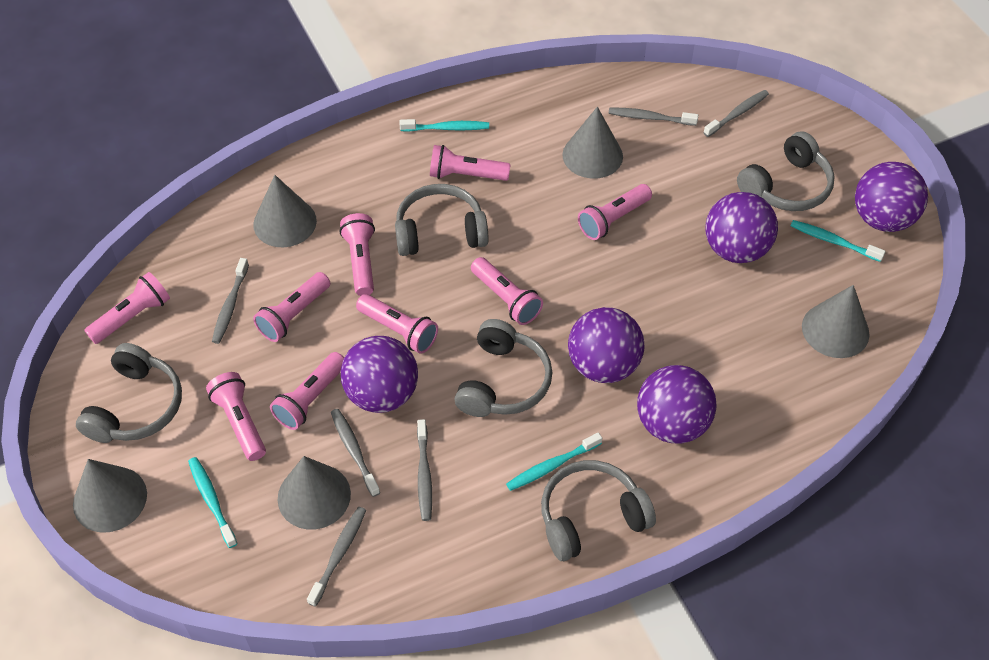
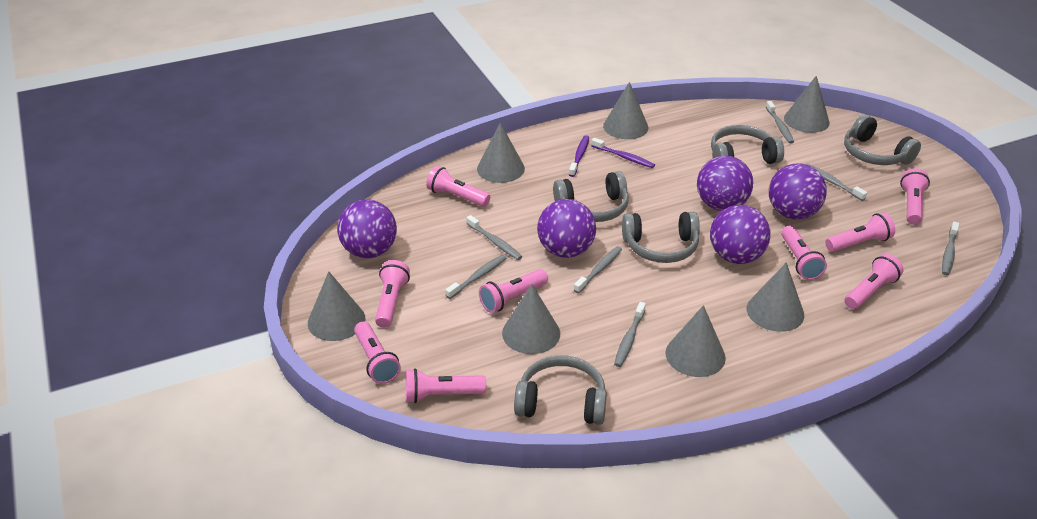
grey cone: [73,459,147,533] [253,175,317,247] [278,456,351,530] [563,107,623,179] [802,285,870,358] = 5 -> [308,271,366,341] [477,123,525,183] [502,284,560,354] [603,82,649,139] [665,305,726,377] [747,262,804,332] [784,76,830,133] = 7
grey toothbrush: [212,258,249,344] [307,507,366,607] [331,409,380,497] [417,419,432,521] [609,108,698,126] [703,90,769,137] = 6 -> [445,255,506,299] [466,215,522,260] [574,246,622,293] [614,302,646,367] [766,101,794,144] [806,164,867,201] [942,222,959,275] = 7
purple toothbrush: none = 0 -> [569,135,589,177] [591,138,655,168] = 2
turquoise toothbrush: [188,457,238,548] [400,119,489,132] [506,432,602,491] [790,220,886,262] = 4 -> none = 0

